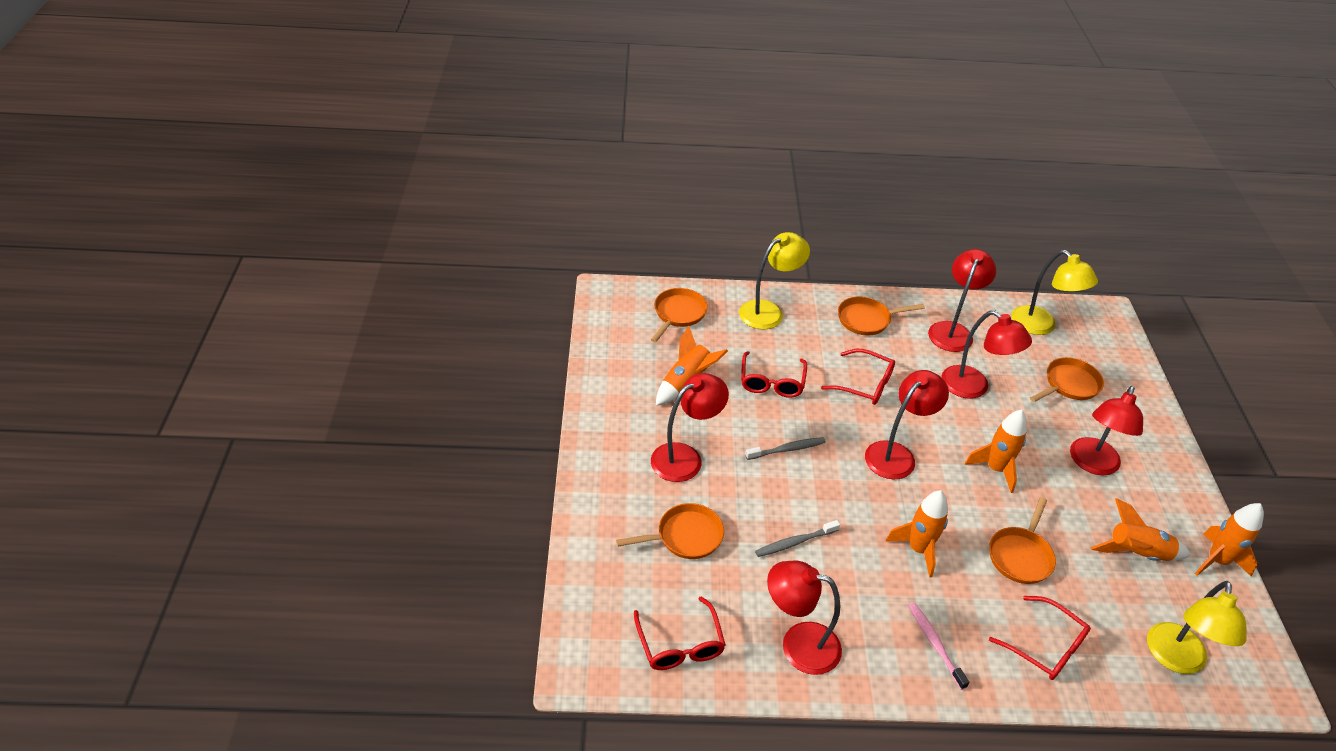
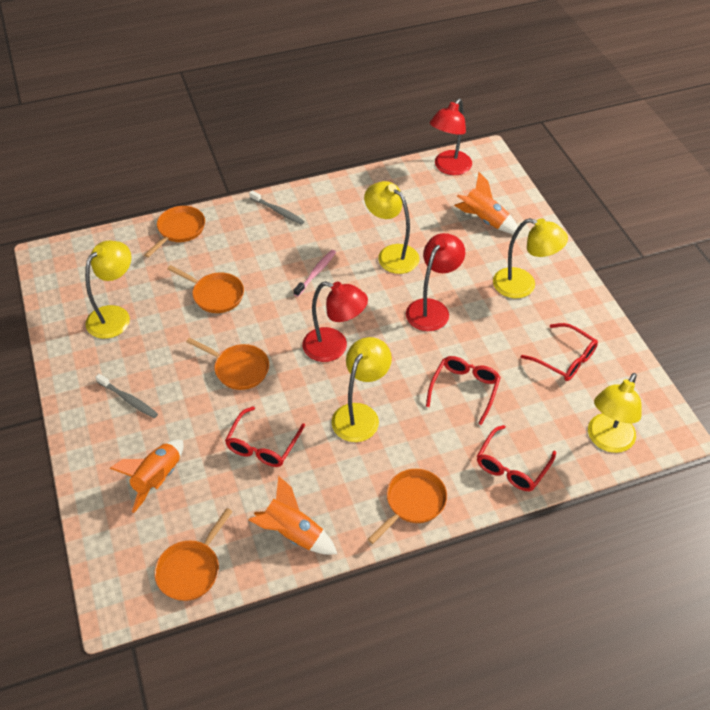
orange rocket: [656,326,728,406] [886,490,948,578] [965,409,1027,493] [1090,498,1190,561] [1195,503,1264,576] = 5 -> [110,440,184,513] [249,476,337,555] [454,172,520,234] = 3
red lamp: [651,373,729,482] [767,561,842,675] [865,370,949,480] [928,249,996,352] [941,310,1032,399] [1070,386,1143,475] = 6 -> [302,281,368,362] [406,233,465,331] [430,98,472,175] = 3
yellow lamp: [739,232,810,330] [1011,250,1098,335] [1147,581,1247,674] = 3 -> [85,241,131,339] [331,337,392,442] [364,181,419,274] [493,218,568,298] [588,373,642,453] = 5

